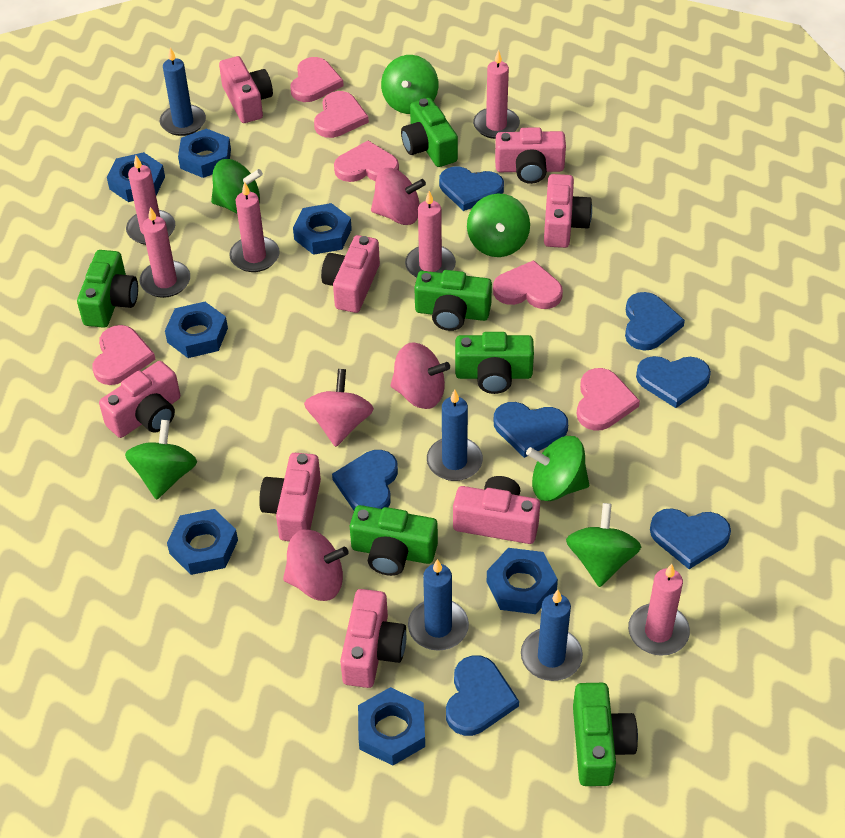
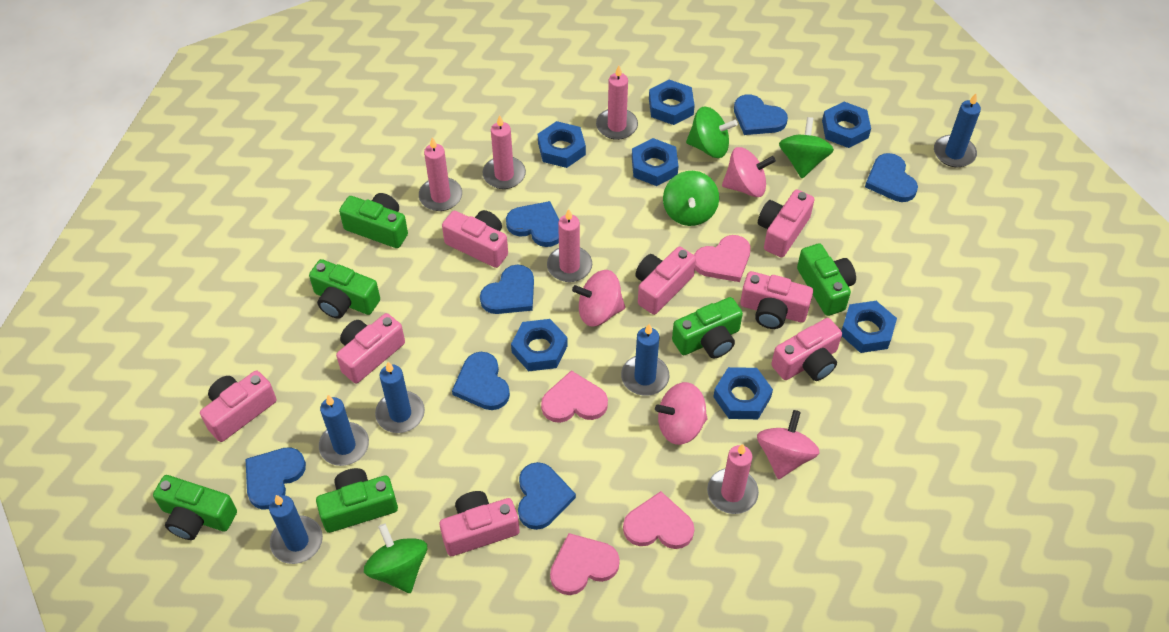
blue candle: [160,47,206,136] [408,559,469,651] [427,389,483,481] [521,590,583,681] = 4 -> [269,495,323,564] [319,395,369,466] [375,362,425,433] [621,324,669,396] [934,94,981,167] = 5
green spinning top: [125,420,197,500] [211,159,263,213] [381,55,438,114] [467,194,530,257] [526,436,589,501] [566,503,641,587] = 6 -> [364,523,427,593] [663,171,719,226] [686,107,738,158] [779,117,834,178] = 4
pink candle: [126,155,175,245] [140,207,190,298] [229,182,280,272] [405,191,456,278] [473,50,520,139] [628,564,690,656] = 6 -> [419,137,462,211] [483,115,526,189] [547,209,592,282] [596,66,638,140] [707,444,759,514] = 5
pink heart: [92,325,156,385] [291,57,344,102] [314,91,369,138] [334,141,399,182] [493,260,563,309] [577,368,640,431] = 6 -> [541,371,608,423] [550,533,620,595] [623,491,695,549] [694,235,751,282] = 4

